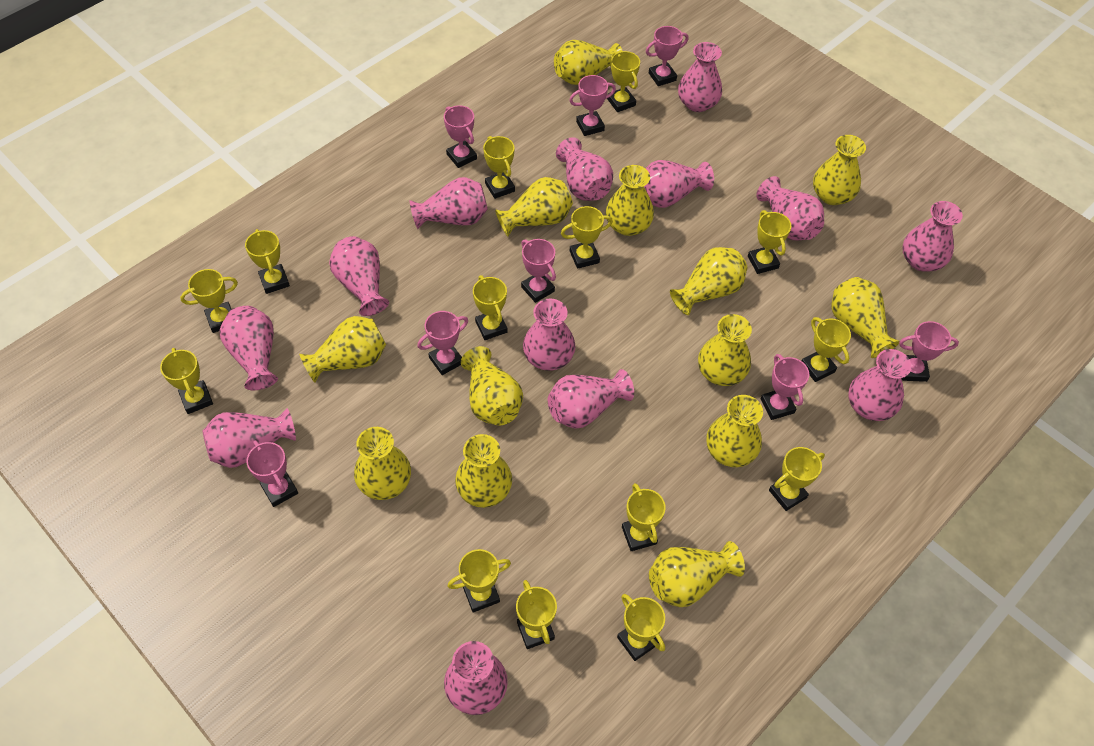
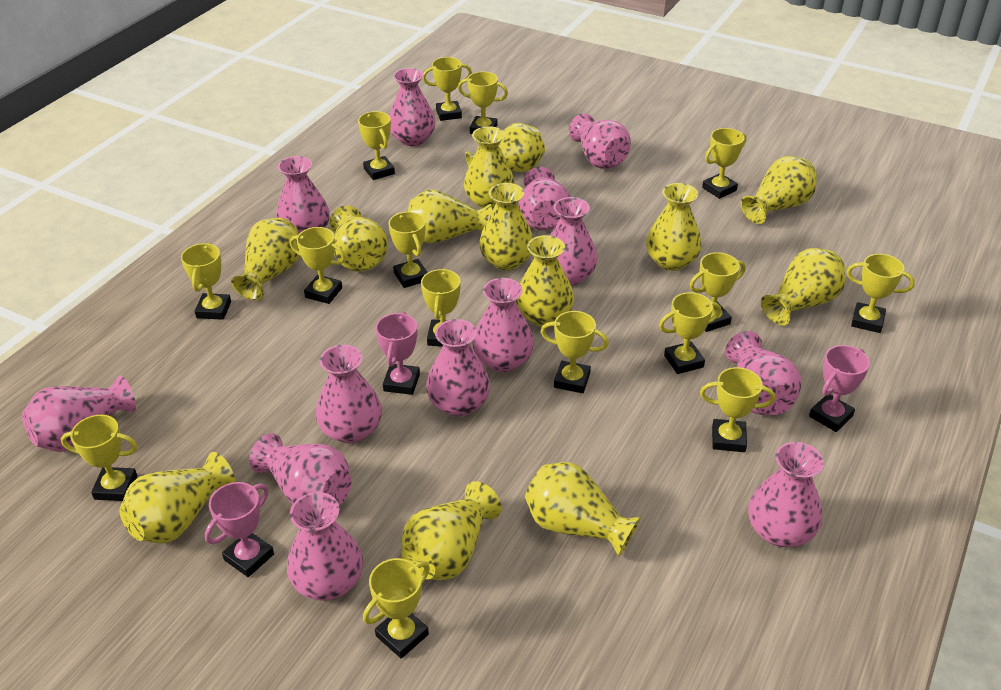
pink trophy: [246,440,298,507] [417,311,468,375] [444,105,477,168] [521,239,556,303] [569,75,616,136] [646,26,688,86] [761,354,809,420] [899,321,959,382] = 8 -> [205,482,274,577] [376,312,420,395] [809,345,870,432] = 3
yellow trophy: [160,348,213,414] [180,269,238,333] [245,229,290,294] [447,549,511,613] [473,275,508,340] [483,136,515,199] [516,580,557,649] [561,206,613,269] [607,51,640,112] [617,594,665,661] [622,483,666,551] [748,210,791,274] [769,447,825,511] [801,317,851,382] = 14 -> [61,415,138,501] [181,243,231,320] [290,227,346,304] [358,111,395,180] [363,558,430,659] [388,212,428,288] [421,268,460,347] [422,57,472,121] [458,72,508,134] [541,311,609,393] [659,292,721,374] [689,252,746,332] [700,367,775,452] [702,128,746,199] [847,254,915,333] = 15

